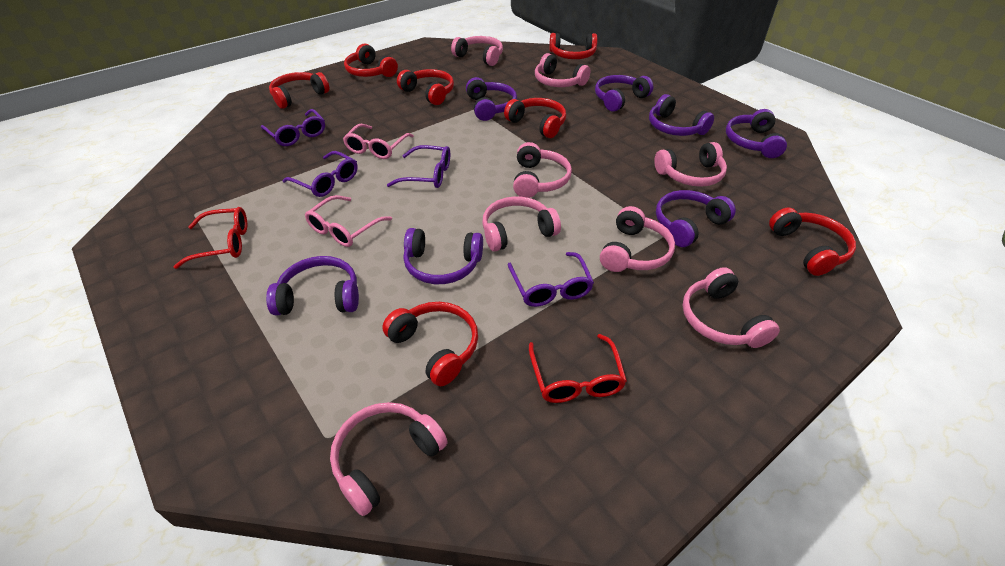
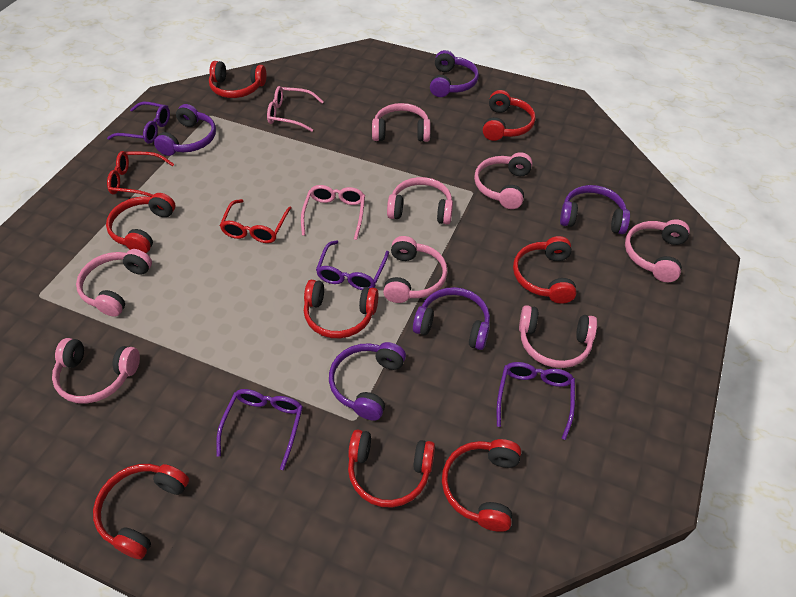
purple headphones: [266,256,359,315] [403,228,483,284] [466,77,517,121] [595,75,654,112] [649,94,714,136] [656,190,736,247] [726,109,787,158] = 7 -> [154,104,216,156] [329,342,406,421] [413,287,490,350] [430,50,479,97] [560,185,630,234] = 5
red headphones: [269,72,329,109] [344,43,398,77] [382,302,478,386] [397,69,454,105] [504,98,566,138] [549,33,598,59] [769,208,856,276] = 7 -> [93,464,189,559] [106,193,175,253] [209,61,266,98] [304,280,379,338] [348,429,435,508] [442,439,521,532] [483,90,536,141] [513,236,577,304] = 8

